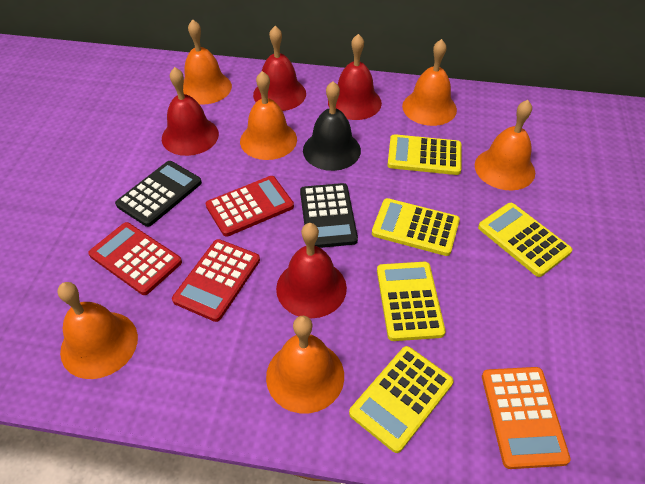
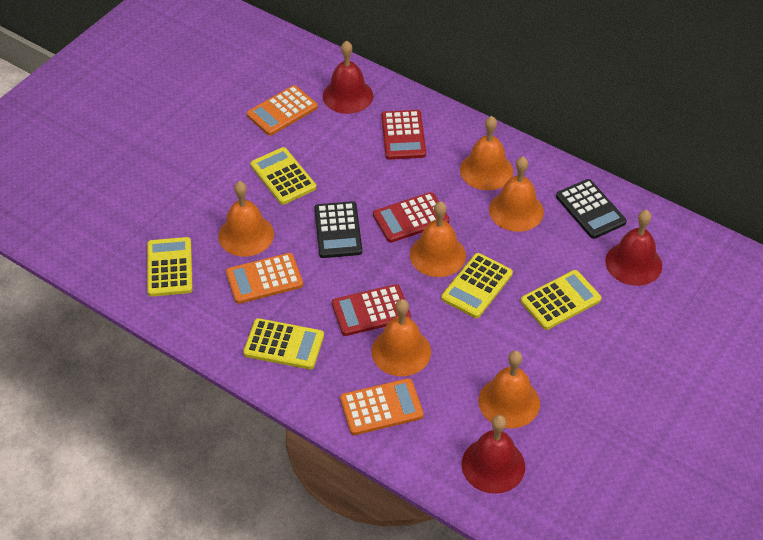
black bell: [303,81,361,171] = 1 -> none = 0
orange calculator: [482,367,571,469] = 1 -> [226,253,303,304] [247,85,318,136] [340,378,424,435] = 3
red bell: [162,67,219,156] [253,26,306,111] [276,223,347,318] [328,34,382,120] = 4 -> [323,41,373,114] [461,415,525,494] [605,210,662,286] = 3

